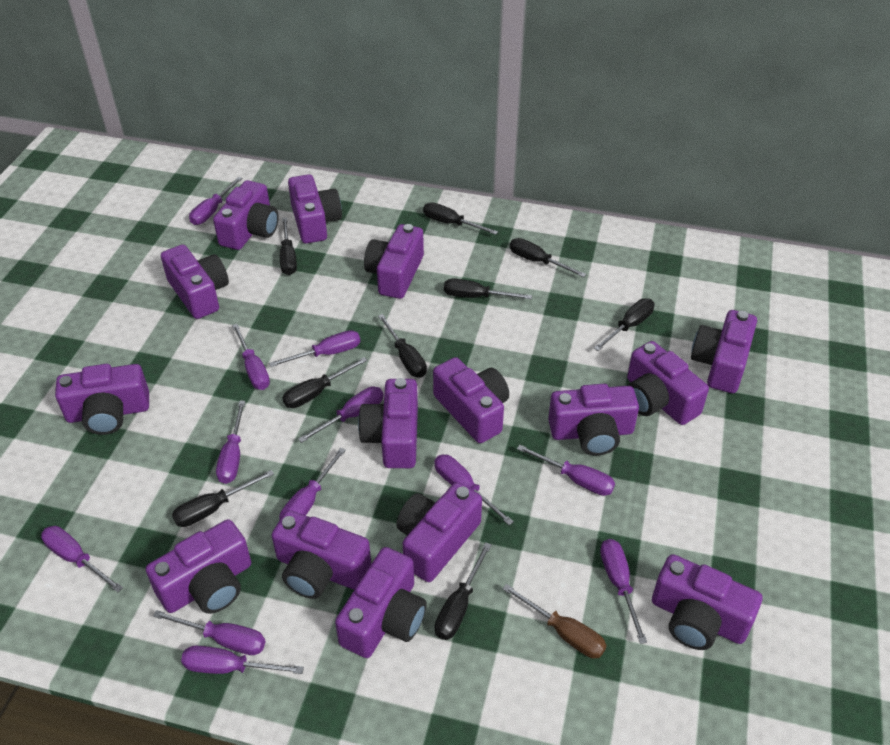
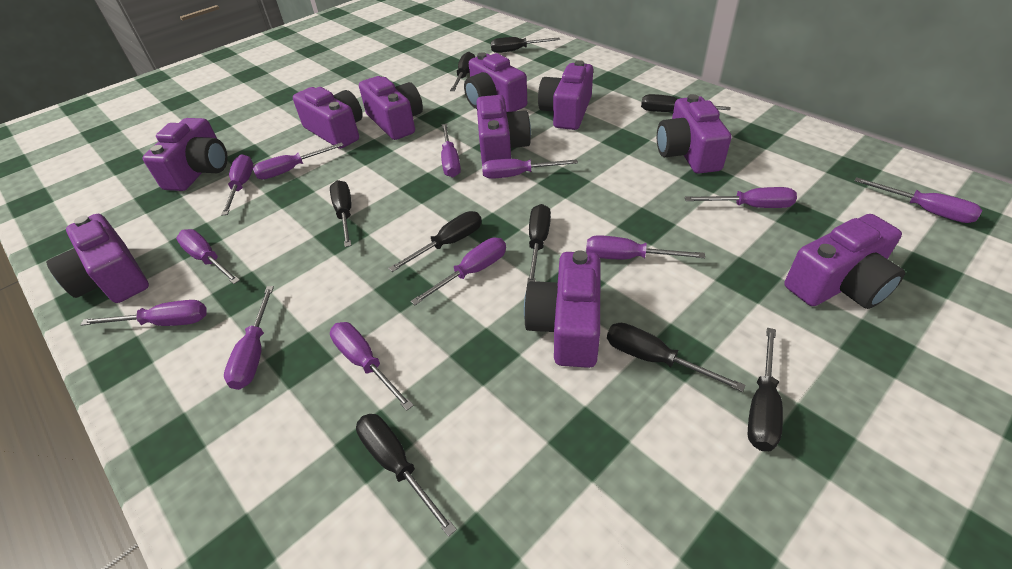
brown screwdriver: [502,584,607,658] = 1 -> none = 0
purple camera: [55,364,149,435] [146,519,251,614] [161,245,229,319] [213,180,279,250] [271,510,371,599] [288,174,342,244] [335,547,427,658] [358,378,418,468] [364,224,424,299] [396,482,482,582] [433,357,509,443] [548,384,639,456] [627,341,709,425] [652,554,762,650] [691,310,757,393] = 15 -> [46,214,149,303] [143,118,228,191] [293,87,363,149] [359,76,423,140] [464,52,527,112] [477,95,531,164] [524,250,600,368] [538,60,593,130] [657,94,731,174] [784,214,905,309] = 10

